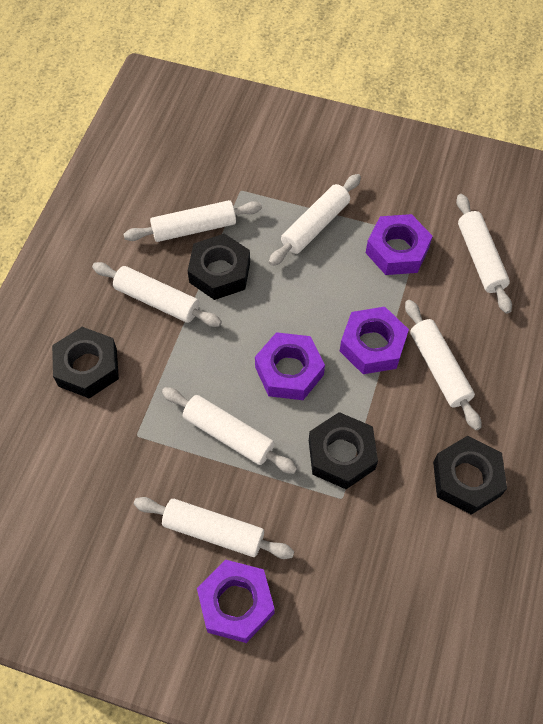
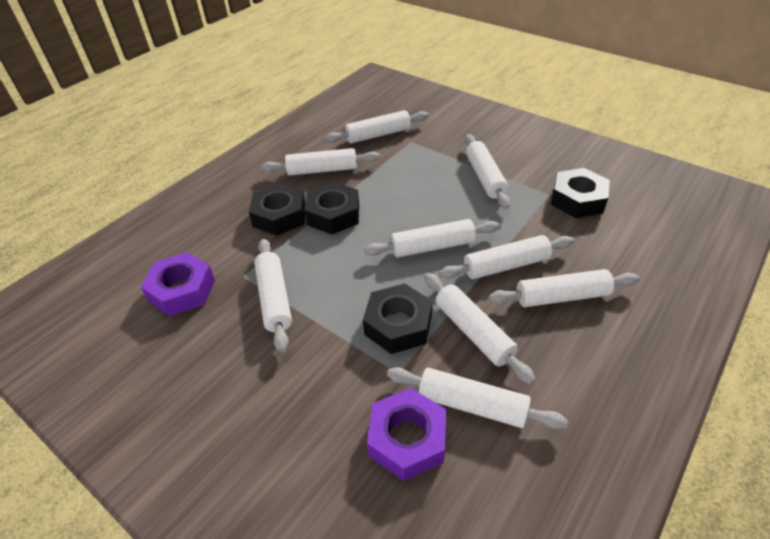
purple nut: [197,560,275,643] [255,332,325,400] [340,307,409,374] [366,214,432,275] = 4 -> [141,252,215,316] [367,388,446,481] = 2
white rolling pin: [92,262,222,327] [124,200,262,242] [134,497,294,559] [162,387,298,474] [269,174,361,266] [405,300,481,430] [456,194,512,314] = 7 -> [254,239,292,352] [261,148,380,176] [325,110,429,144] [364,219,500,258] [387,367,568,429] [424,273,536,384] [439,235,574,279] [465,134,511,209] [489,269,640,307] = 9

